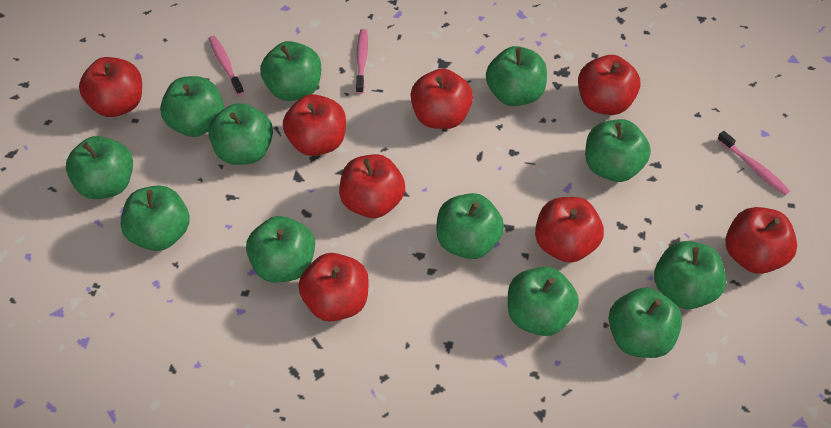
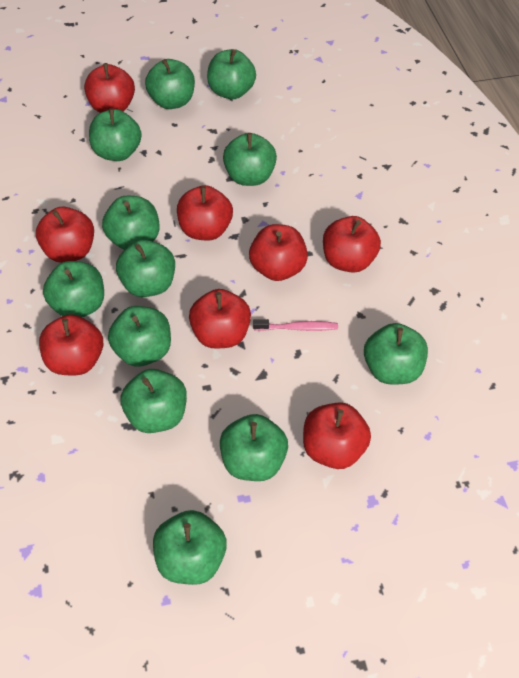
pink toothbrush: [209,36,244,95] [356,29,368,94] [717,131,790,195] = 3 -> [253,319,338,331] = 1

